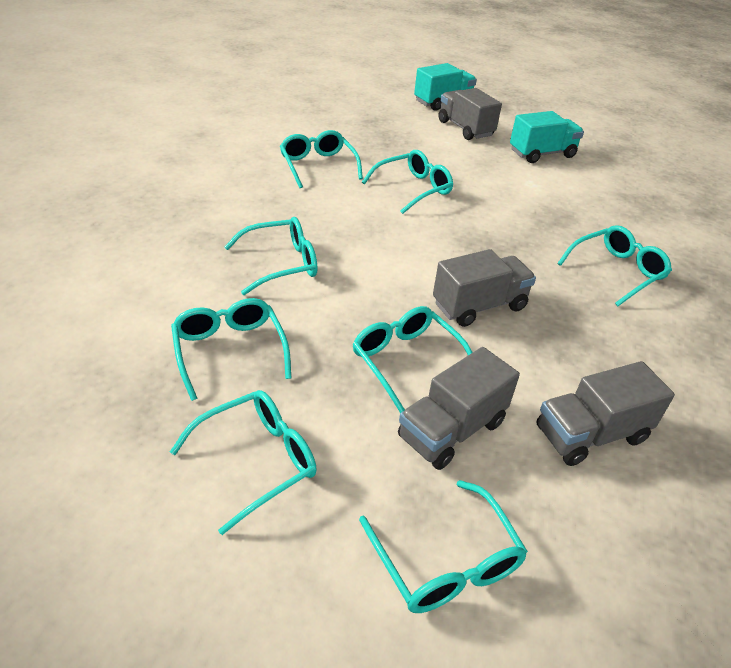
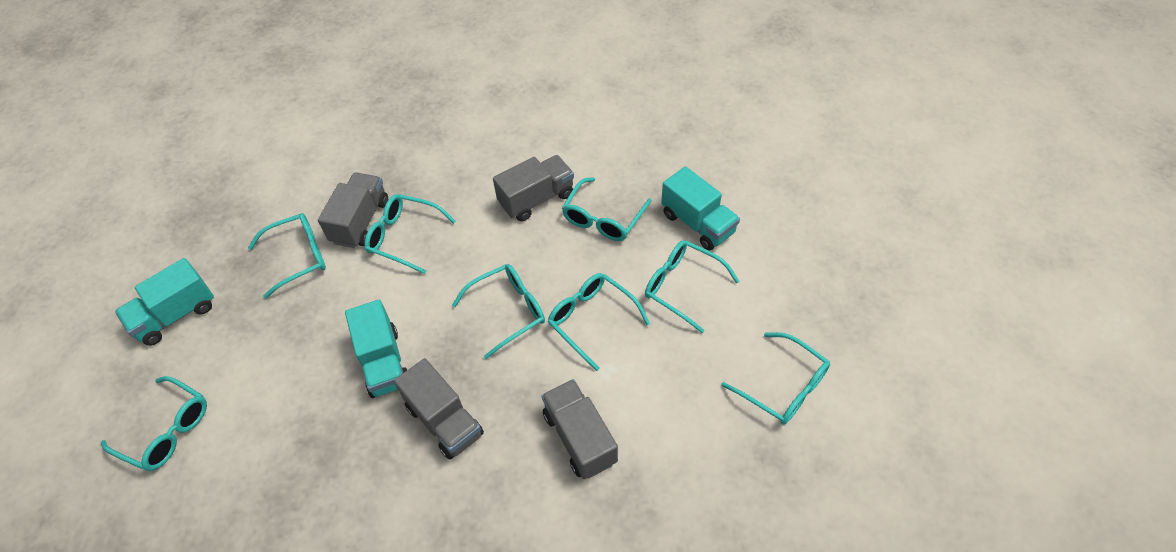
turquoise truck: [414,63,477,111] [510,111,584,163] = 2 -> [115,258,214,346] [345,299,407,398] [661,166,740,250] = 3

